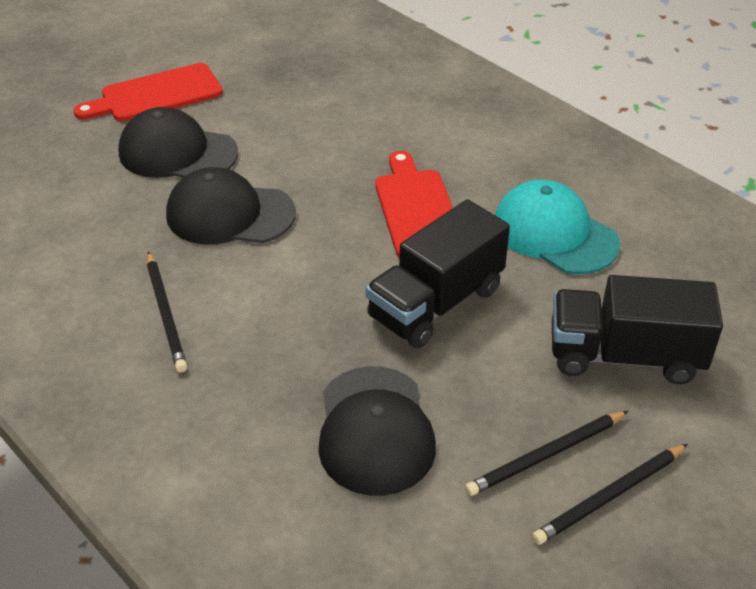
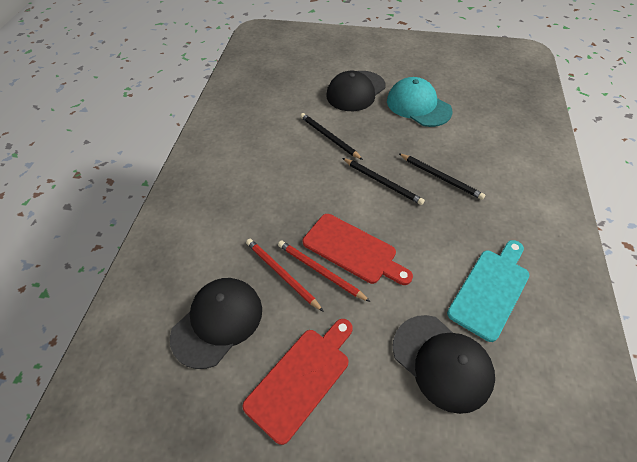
black truck: [366,199,510,348] [552,275,723,384] = 2 -> none = 0
red pencil: none = 0 -> [246,239,324,312] [278,240,370,302] = 2
turquoise cutting board: none = 0 -> [447,240,529,342] = 1

